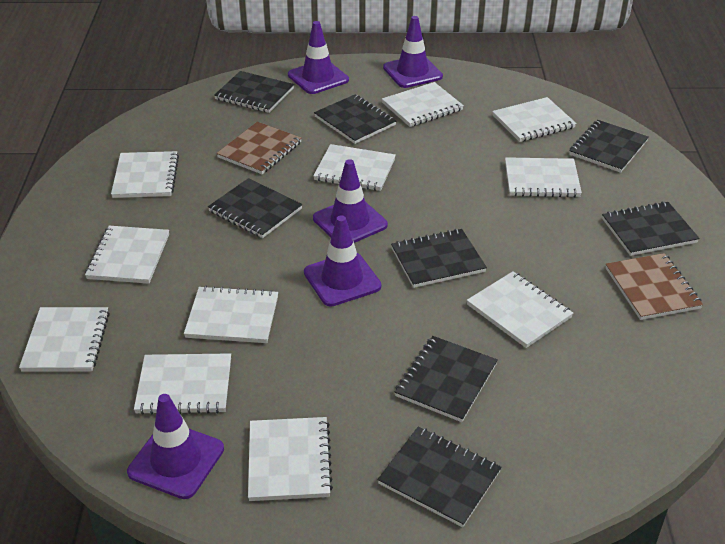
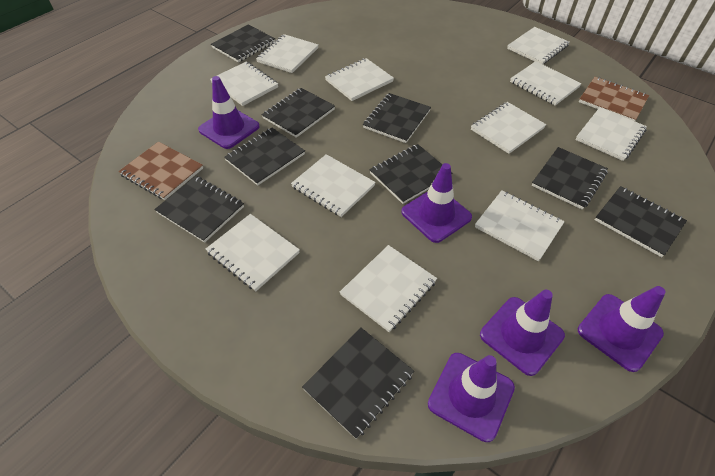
black notebook: [208,178,303,238] [214,71,294,113] [314,95,396,144] [377,426,501,527] [391,229,487,288] [395,336,498,422] [569,120,649,173] [602,201,700,256] = 8 -> [154,176,244,243] [211,24,275,62] [224,128,305,186] [262,88,335,138] [302,328,414,439] [363,93,431,143] [370,144,452,204] [532,147,608,210] [595,186,687,257] = 9

